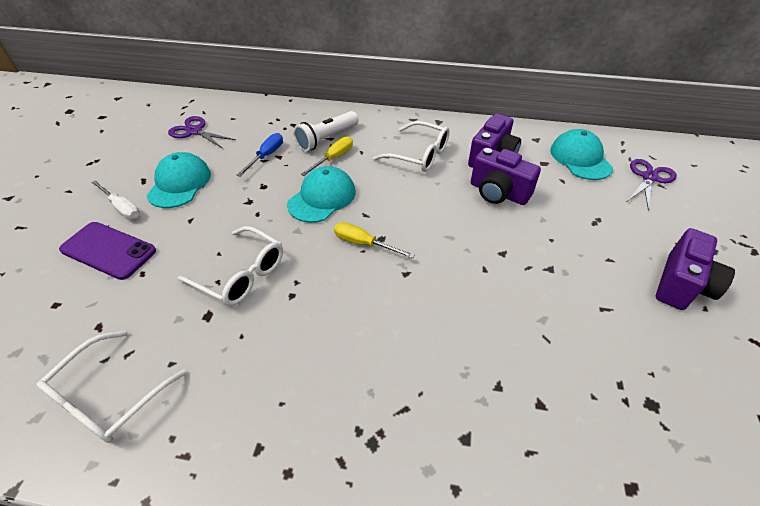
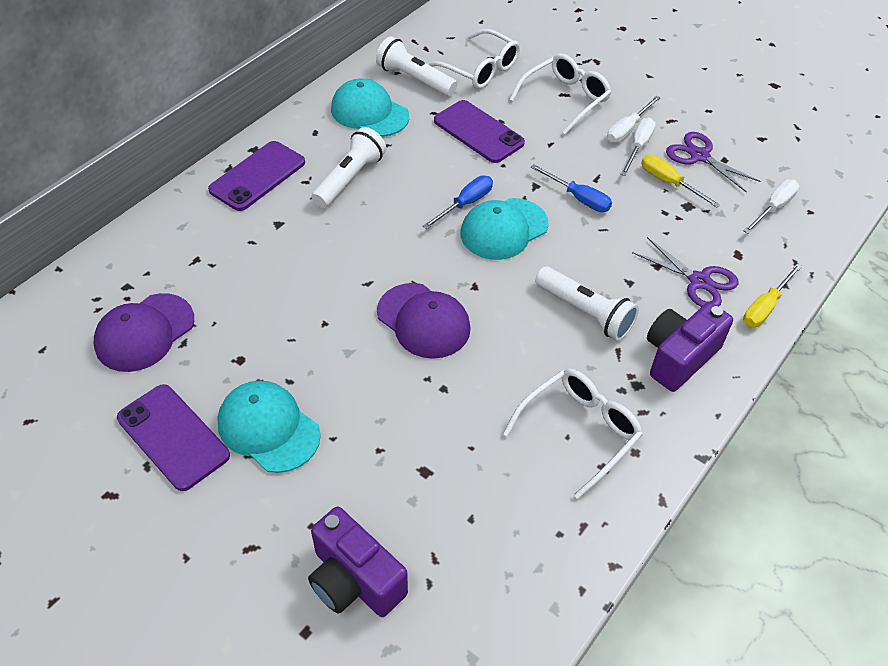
blue screwdriver: [237,133,283,176] = 1 -> [423,175,493,229] [531,164,612,212] = 2
purple camera: [468,113,521,168] [471,147,541,205] [656,228,735,310] = 3 -> [308,507,408,617] [647,302,733,392] = 2
purple cap: none = 0 -> [94,293,194,372] [377,283,471,359] = 2
purple phone: [59,222,156,280] = 1 -> [117,384,230,491] [208,141,305,211] [434,100,525,163] = 3
white flashlight: [293,111,359,151] = 1 -> [312,127,386,208] [376,36,457,96] [535,266,639,341] = 3
white screwdriver: [91,180,140,220] = 1 -> [607,96,660,143] [621,118,656,176] [744,179,799,234] = 3

